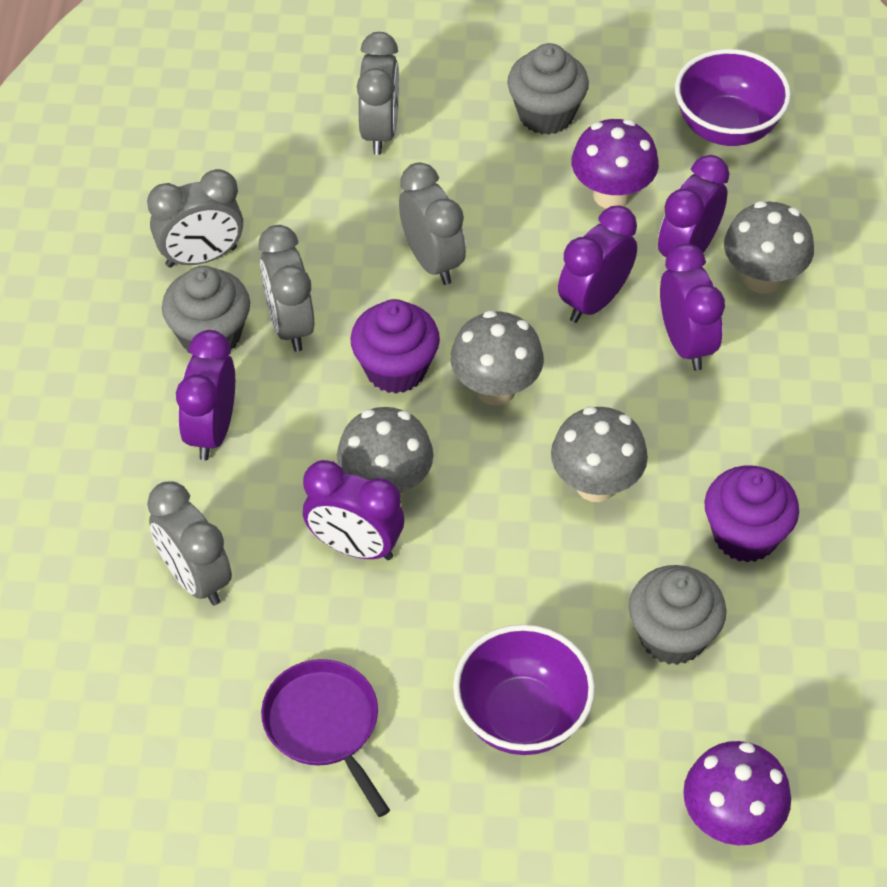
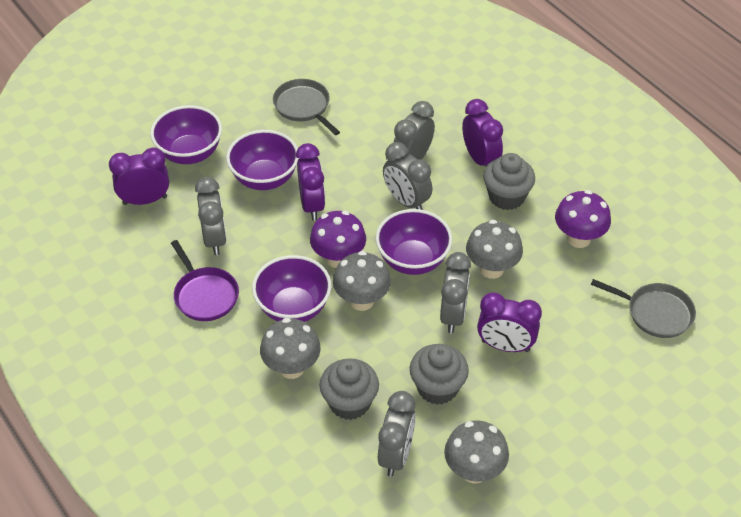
grey pan: none = 0 -> [273,79,340,135] [591,279,696,338] = 2
purple bowl: [453,624,595,755] [675,49,791,146] = 2 -> [150,105,222,164] [226,130,299,190] [252,255,332,322] [375,209,453,275] = 4
purple clock: [176,330,235,460] [303,460,404,560] [558,205,637,323] [658,155,729,257] [660,243,725,371] = 5 -> [109,147,169,205] [296,143,325,220] [462,99,503,167] [477,292,542,352] = 4
purple cupcake: [350,299,440,393] [704,465,799,563] = 2 -> none = 0

